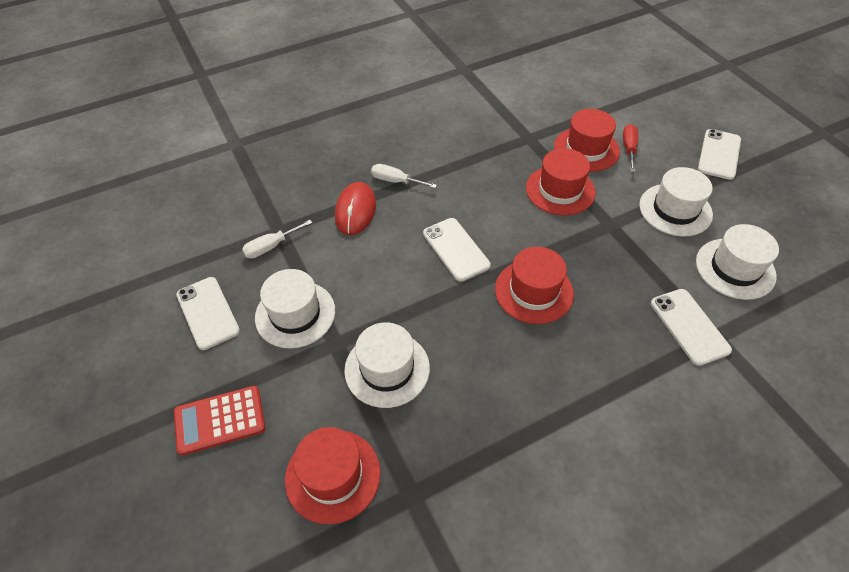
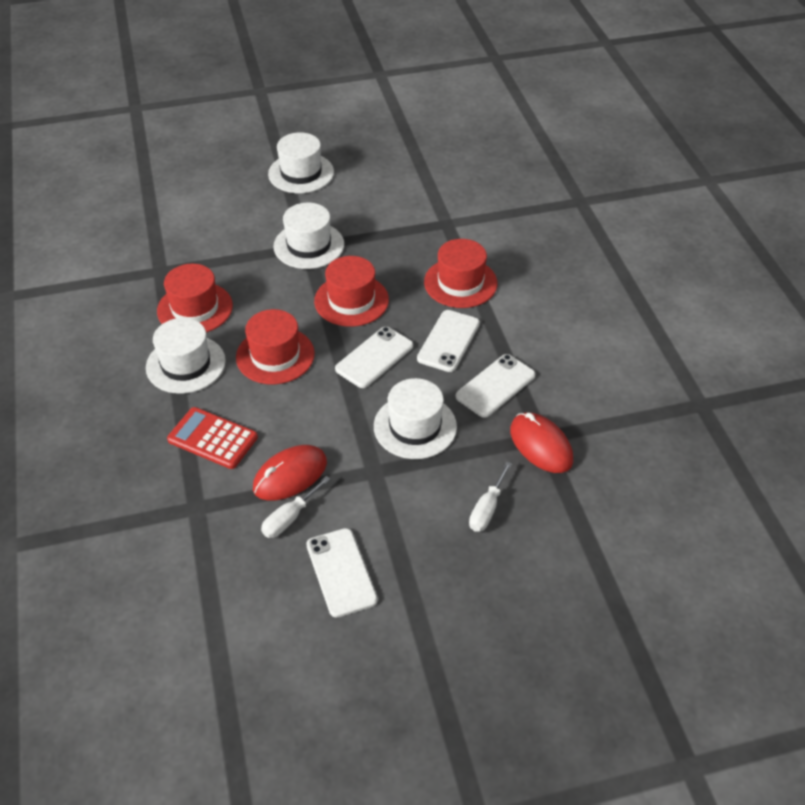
red mouse: [335,182,376,235] = 1 -> [253,445,327,500] [510,412,573,473] = 2
red screwdriver: [623,124,638,172] = 1 -> none = 0

